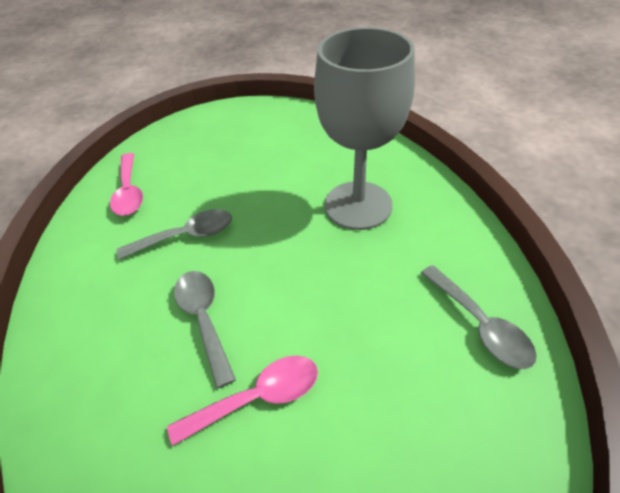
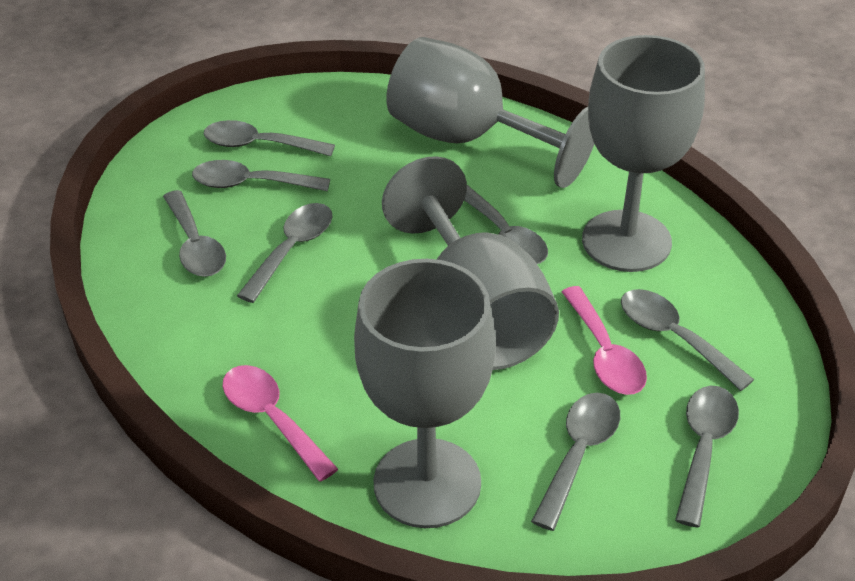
grey goblet: [314,27,415,230] = 1 -> [354,259,496,528] [382,156,559,370] [386,37,594,188] [582,35,705,272] = 4
grey spoon: [117,209,232,260] [174,271,236,388] [421,265,537,369] = 3 -> [163,190,226,277] [192,160,330,191] [204,120,335,156] [237,203,333,303] [464,185,548,264] [531,393,620,531] [621,289,754,391] [675,386,739,527] = 8

